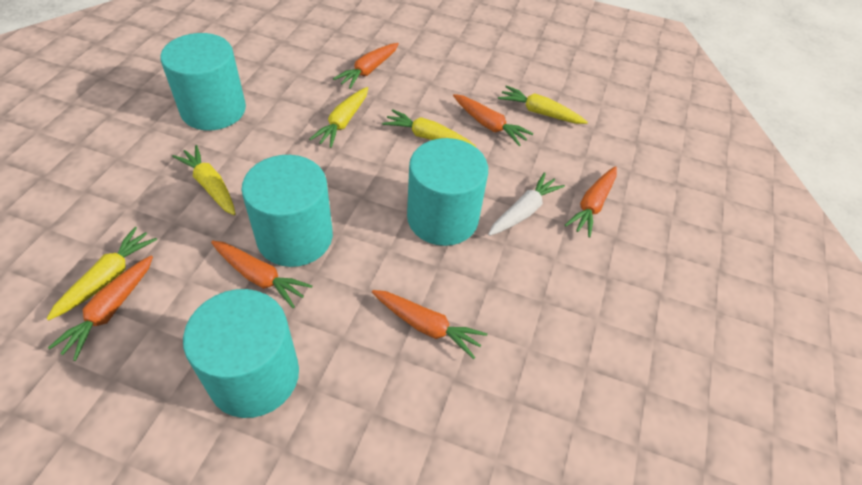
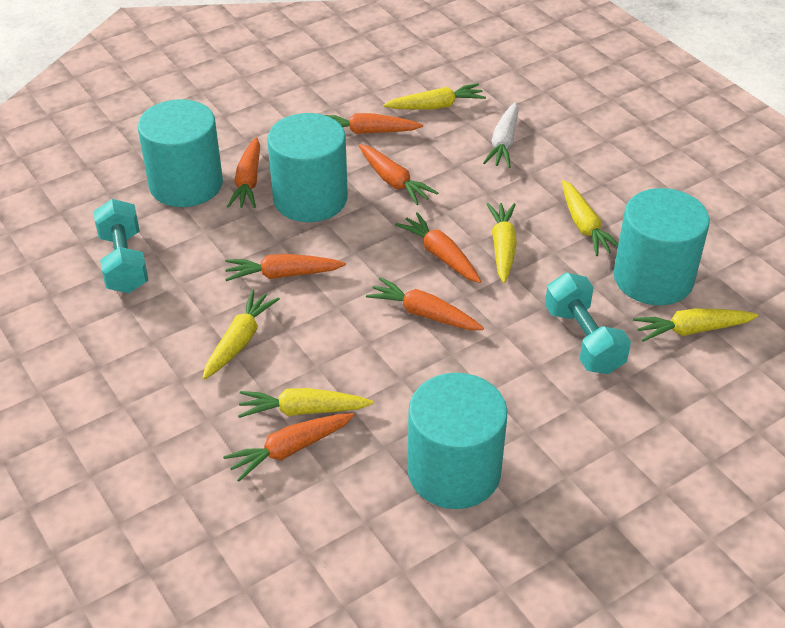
orange carrot: [48,256,153,361] [211,241,312,308] [333,43,399,89] [372,290,487,359] [453,94,533,146] [565,166,617,238] = 6 -> [223,413,355,482] [225,254,346,281] [227,137,260,208] [325,113,423,134] [359,144,438,205] [366,277,484,330] [395,212,481,283] = 7
turquoise dumbbell: none = 0 -> [93,199,148,293] [545,273,631,374] = 2
yellow carrot: [46,227,157,320] [172,145,236,215] [309,87,368,148] [382,109,476,147] [498,85,588,124] = 5 -> [202,290,280,380] [238,388,373,418] [383,83,486,110] [487,203,517,283] [562,180,618,256] [633,308,758,342] = 6

